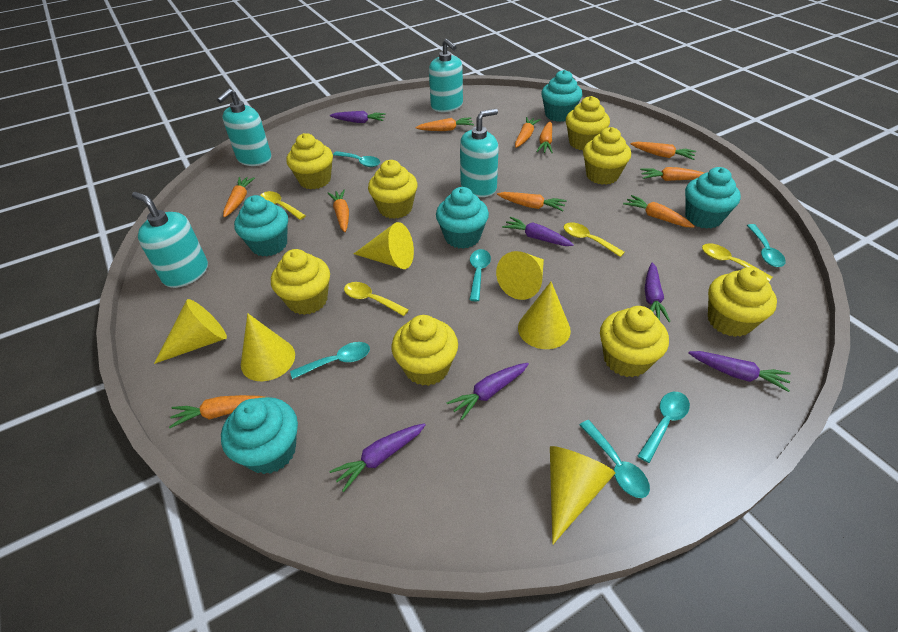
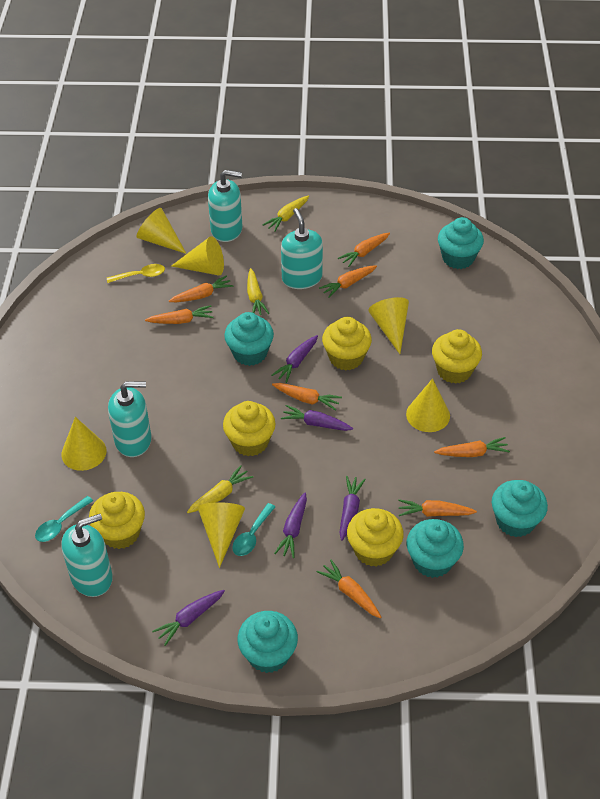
orange carrot: [169,395,264,428] [223,177,255,217] [328,190,349,232] [415,117,474,131] [497,192,567,211] [515,117,541,148] [536,121,553,153] [623,195,695,228] [631,142,696,160] [640,167,704,181] = 10 -> [145,305,214,324] [169,275,233,302] [272,383,342,411] [316,559,381,618] [319,265,377,298] [338,233,390,267] [398,499,477,517] [434,437,510,457] = 8
purple carrot: [330,111,386,123] [330,423,426,492] [447,363,529,420] [502,217,574,246] [645,262,671,322] [689,351,791,392] = 6 -> [152,590,225,646] [272,335,318,383] [274,493,307,558] [281,405,353,431] [339,476,366,541] = 5
turquoise spoon: [290,342,370,379] [333,151,380,167] [469,249,491,301] [580,420,650,498] [638,392,690,463] [747,224,786,267] = 6 -> [35,496,93,542] [232,503,275,556] = 2
yellow carrot: none = 0 -> [187,465,253,513] [247,268,269,315] [263,196,309,232] = 3
yellow cupcake: [271,249,330,315] [286,133,333,189] [368,160,418,219] [392,315,458,386] [566,96,610,150] [583,127,631,185] [600,306,669,377] [708,267,777,337] = 8 -> [89,492,145,549] [223,401,276,456] [322,317,372,371] [347,508,404,567] [432,329,482,384] = 5
yellow spoon: [260,191,306,220] [344,282,409,316] [564,222,625,257] [702,243,773,282] = 4 -> [107,264,165,283] = 1

